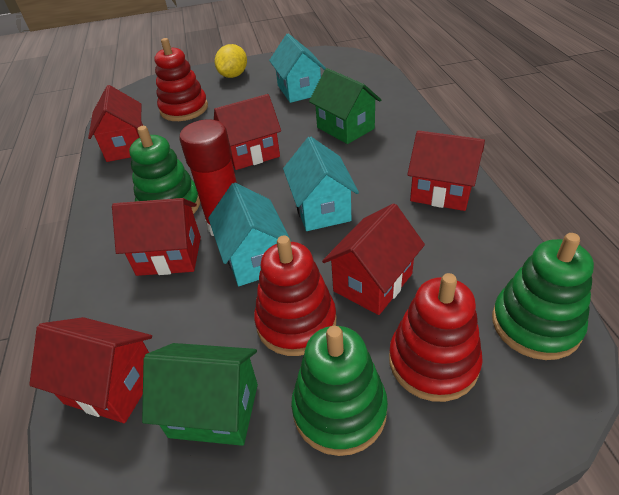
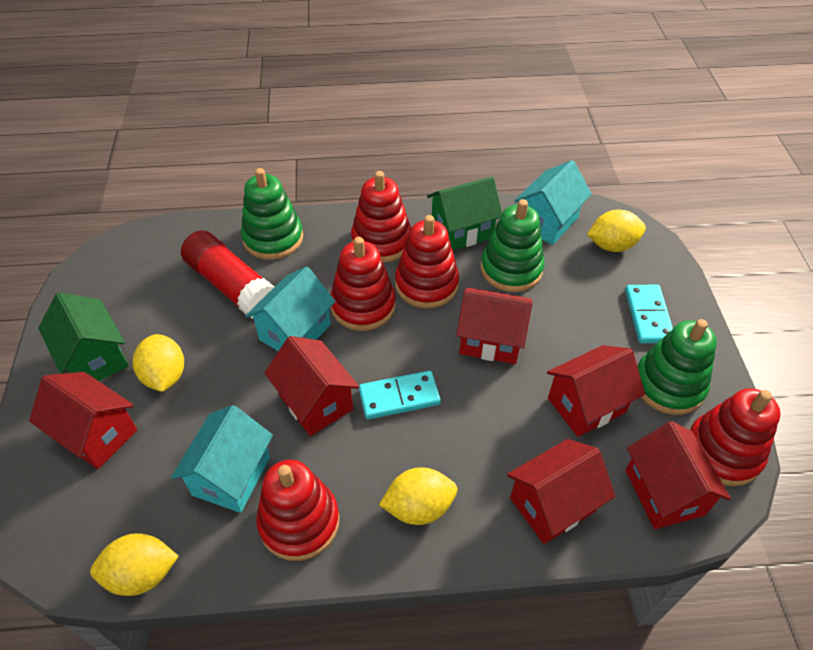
red stacking toy: [154,38,208,121] [254,235,336,356] [389,273,483,402] = 3 -> [256,460,340,561] [330,237,396,331] [351,171,411,263] [395,215,459,308] [690,388,781,486] = 5
turquoise domino: none = 0 -> [359,371,441,419] [625,285,673,343] = 2
yellow lemon: [215,44,247,78] = 1 -> [90,533,179,596] [133,334,184,392] [379,467,457,525] [587,210,646,252] = 4

